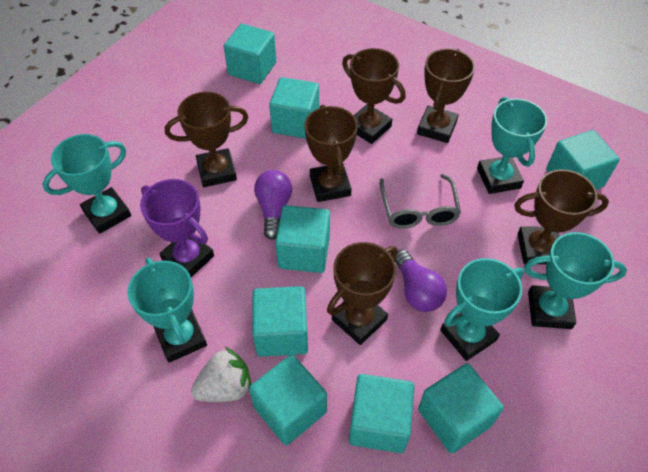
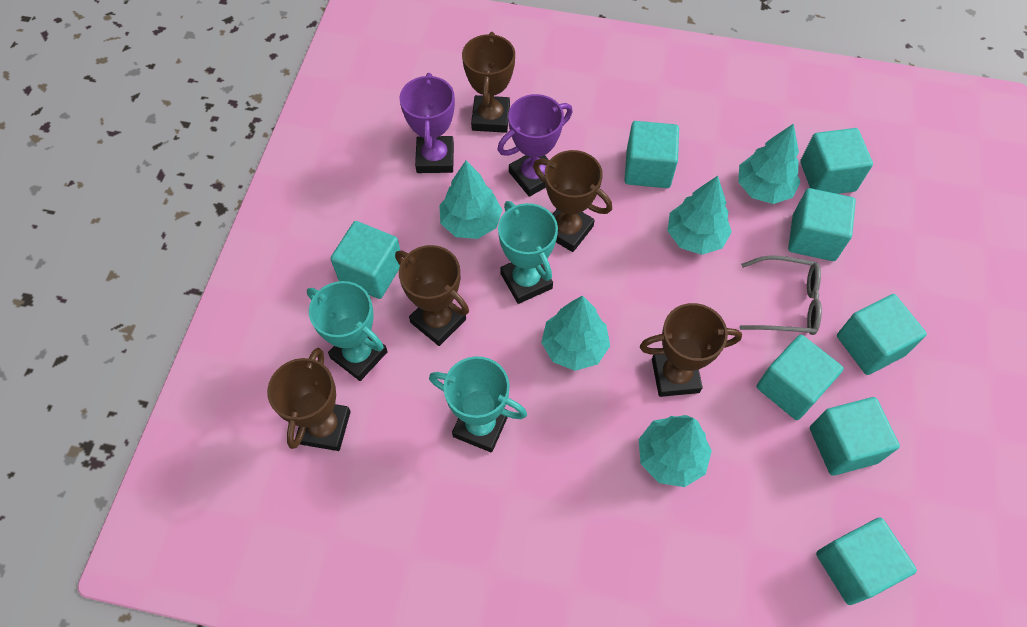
brown trophy: [165,92,248,187] [304,104,358,202] [327,242,398,345] [342,48,406,144] [417,49,475,143] [514,169,609,264] = 6 -> [267,348,351,451] [395,245,469,346] [462,32,515,133] [533,150,612,252] [640,303,742,397] = 5
purple light bulb: [254,170,292,240] [394,250,447,312] = 2 -> none = 0
purple trophy: [140,179,214,277] = 1 -> [399,73,455,173] [498,94,573,197] = 2
turquoise tree: none = 0 -> [439,161,502,239] [541,296,610,371] [639,415,712,487] [667,176,732,255] [738,123,801,204] = 5
turquoise trophy: [43,134,131,234] [127,257,207,363] [440,258,524,361] [477,97,547,194] [524,232,627,329] = 5 -> [307,281,388,381] [429,356,527,452] [498,201,558,304] = 3
white strawberry: [191,347,251,402] = 1 -> none = 0

